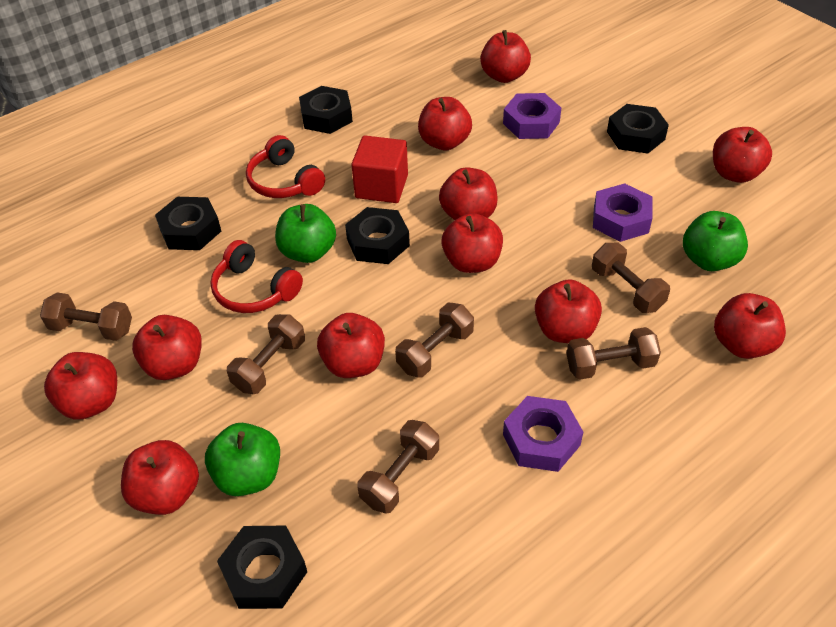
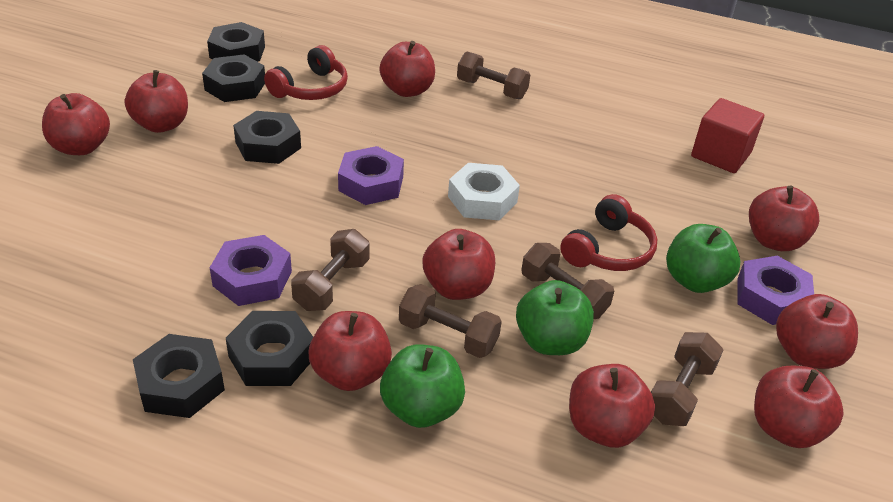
brown dumbbell: [40,292,132,341] [227,314,305,394] [357,420,439,514] [395,303,474,378] [566,327,661,380] [592,243,670,313] = 6 -> [291,229,369,311] [399,284,502,358] [457,52,530,99] [521,243,614,319] [651,332,723,426] = 5
red apple: [44,352,117,420] [121,440,199,515] [132,315,202,380] [317,313,385,378] [418,97,472,150] [439,167,498,220] [441,213,503,273] [480,30,531,83] [535,279,602,343] [713,127,772,183] [714,293,786,359] = 11 -> [42,93,110,155] [125,70,188,133] [309,311,392,391] [379,41,435,97] [422,229,495,300] [569,364,655,448] [749,186,819,251] [754,366,844,448] [776,294,858,369] = 9
white nut: none = 0 -> [448,163,520,220] = 1

